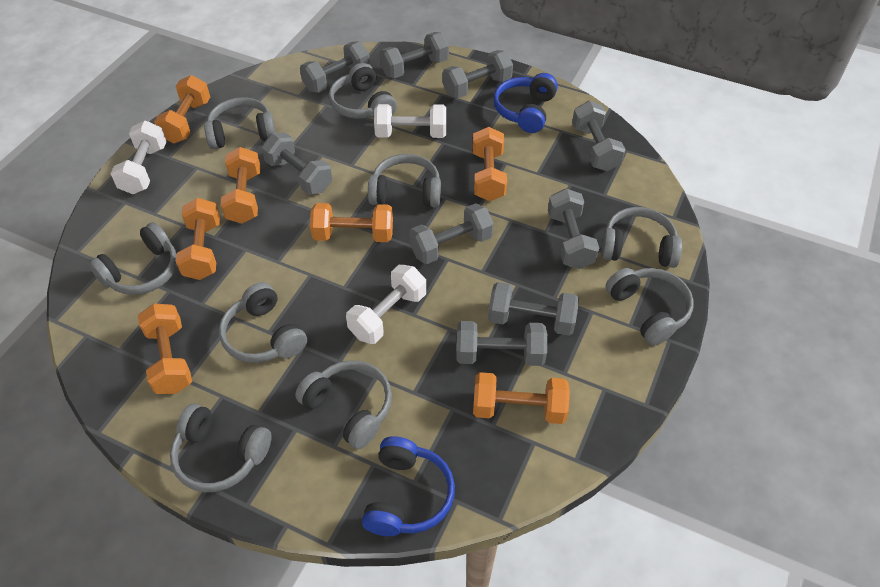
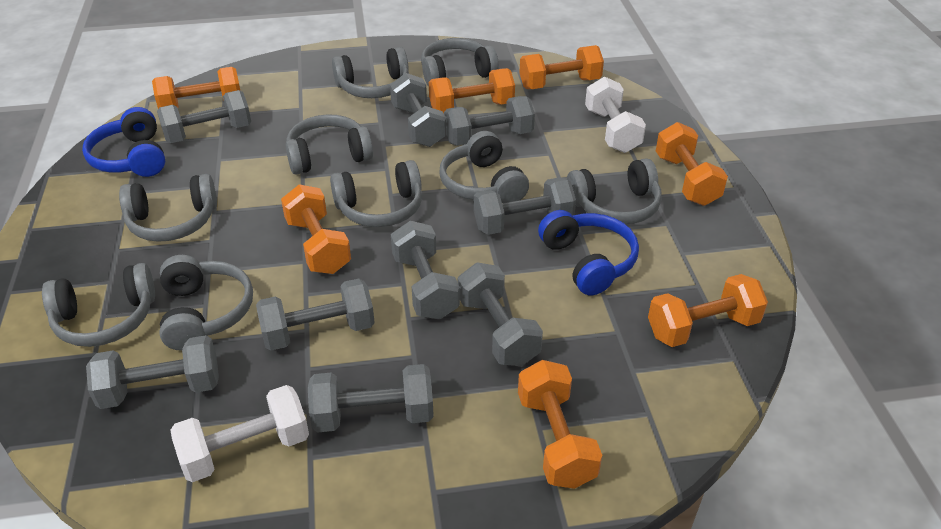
white dumbbell: [110,121,167,194] [346,265,426,344] [374,104,446,138] = 3 -> [170,385,309,482] [585,76,646,153] = 2

